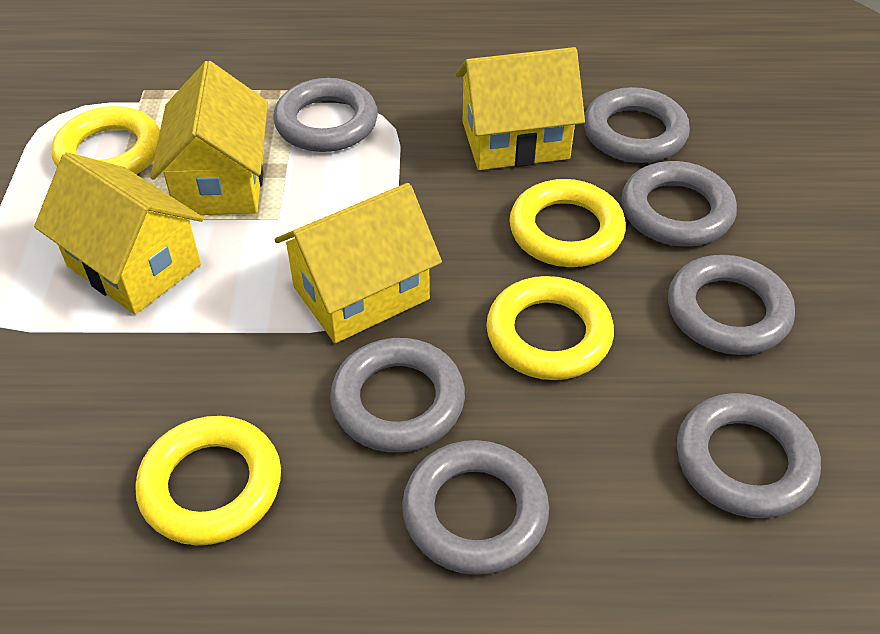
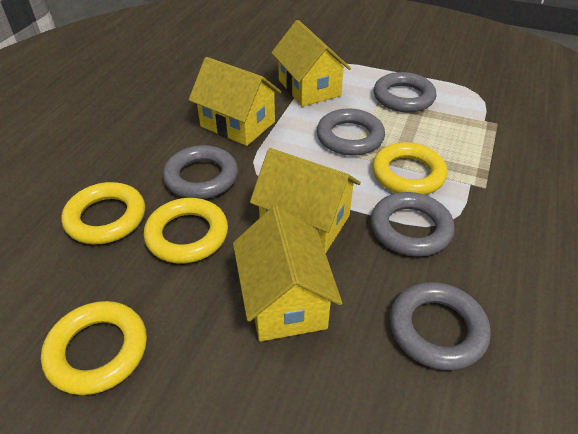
grey ring: [273,78,378,152] [330,338,465,453] [402,440,549,575] [584,87,690,163] [622,161,737,246] [668,255,795,355] [677,393,821,518] = 7 -> [163,145,238,199] [316,108,385,156] [371,192,455,257] [374,72,436,113] [390,282,491,370] = 5

